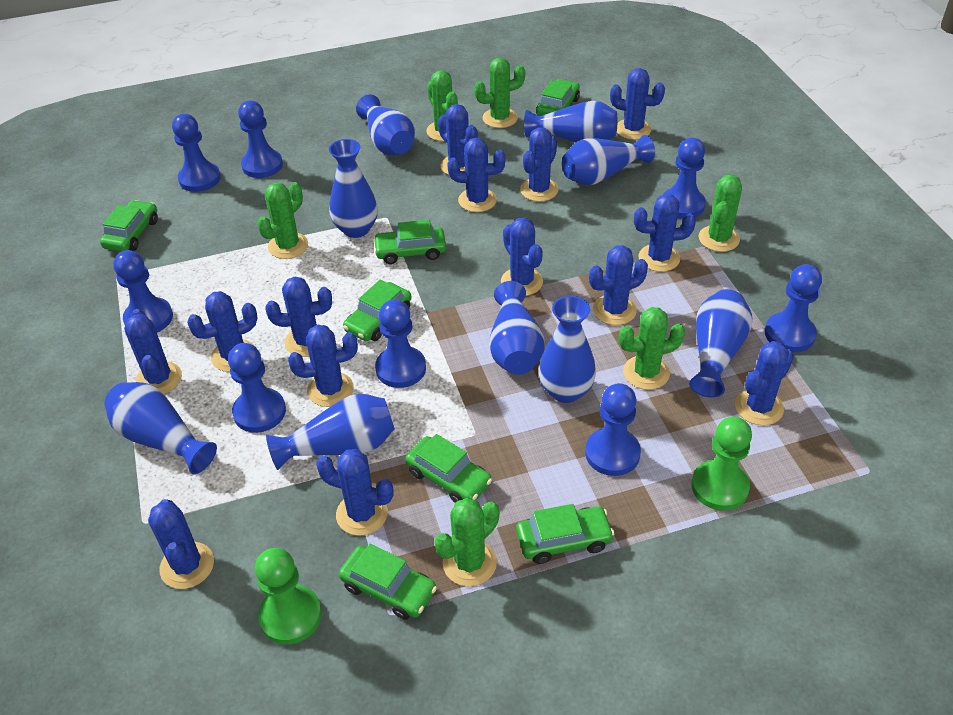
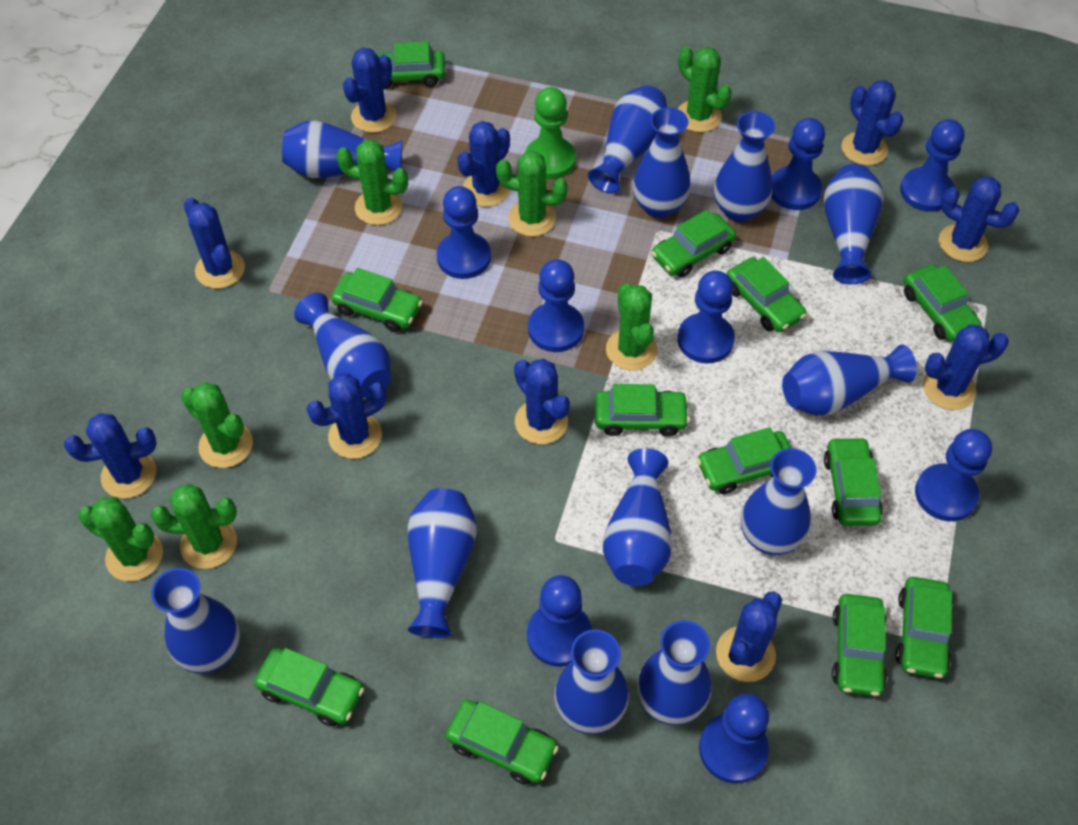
blue cactus: [124,309,182,394] [148,499,214,589] [187,291,257,372] [265,276,332,357] [288,325,358,407] [316,449,394,536] [438,104,478,175] [447,138,506,212] [501,218,543,296] [520,127,559,202] [589,245,648,325] [610,68,665,140] [634,194,696,272] [735,341,794,426] = 14 -> [64,413,157,498] [184,198,245,289] [307,373,386,459] [343,48,396,133] [457,121,510,207] [514,359,570,444] [716,592,782,682] [842,80,904,166] [923,324,1009,410] [939,176,1019,262] = 10
blue vase: [104,382,217,474] [266,394,395,470] [329,139,378,238] [356,95,415,156] [489,281,545,375] [524,101,617,142] [539,296,596,403] [562,135,655,185] [689,289,752,397] = 9 -> [151,568,240,674] [282,121,402,178] [294,293,391,398] [408,488,477,638] [554,629,629,734] [588,85,667,193] [603,448,672,586] [633,107,691,218] [637,620,711,725] [714,111,775,222] [741,448,816,555] [782,344,917,416] [823,164,883,284] = 13
green cactus: [257,182,308,259] [426,70,458,141] [435,498,499,587] [474,58,525,128] [619,307,685,390] [698,175,742,252] = 6 -> [78,497,163,581] [151,484,237,569] [181,382,253,468] [336,140,408,225] [496,151,568,237] [606,283,657,371] [678,46,732,132] = 7
green car: [100,200,158,252] [339,544,437,620] [343,280,412,341] [373,220,446,264] [405,434,492,503] [516,504,614,564] [536,79,580,116] = 7 -> [254,648,364,726] [331,268,423,332] [376,41,445,89] [446,699,559,784] [595,384,690,437] [652,210,736,278] [697,427,791,494] [727,257,806,332] [824,437,883,526] [832,594,887,696] [896,577,953,678] [904,265,982,342] = 12
green pawn: [255,548,322,645] [691,417,752,511] = 2 -> [525,87,576,179] = 1

